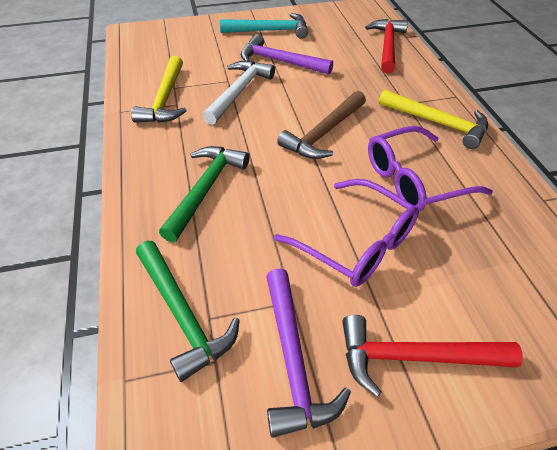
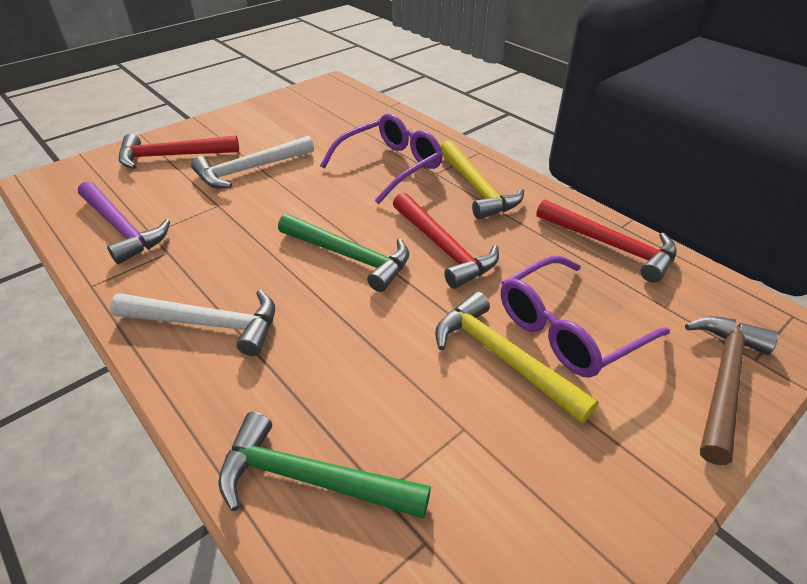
purple hammer: [241,34,333,75] [266,268,351,438] = 2 -> [78,181,170,264] = 1
red hammer: [342,315,523,397] [365,19,408,74] = 2 -> [119,134,239,169] [393,192,499,289] [536,199,677,283] = 3
turquoise hammer: [220,13,308,39] = 1 -> none = 0
white hammer: [202,61,275,125] = 1 -> [110,290,275,356] [191,136,314,188] = 2

